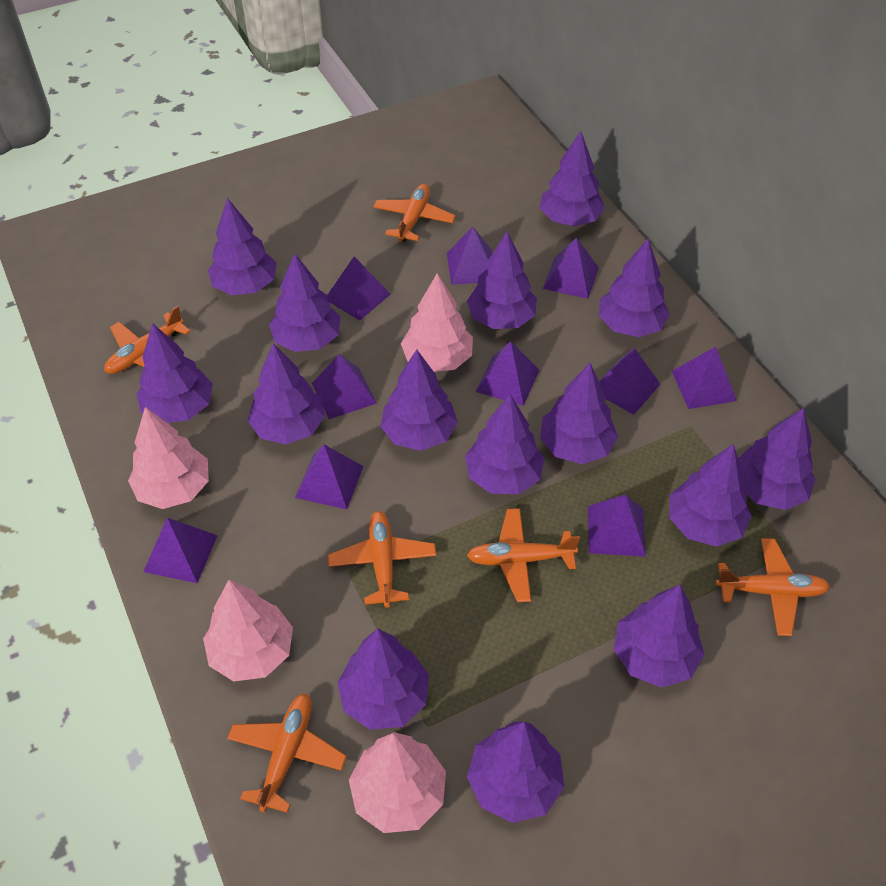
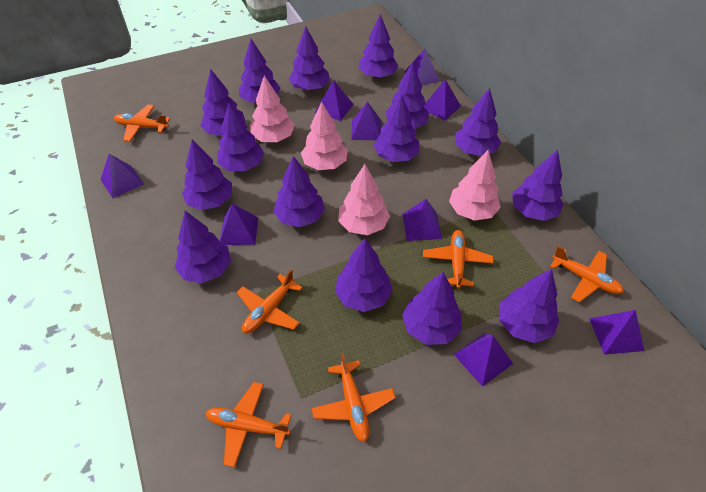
purple pyramid: [143,518,218,583] [295,444,364,509] [312,354,377,419] [327,257,391,321] [447,227,492,285] [476,341,539,406] [543,237,599,299] [588,494,646,557] [599,348,660,415] [672,347,737,409] = 10 -> [100,154,144,198] [220,204,258,245] [315,80,354,121] [351,101,382,140] [403,199,442,241] [404,49,440,86] [424,79,461,121] [454,333,513,387] [589,310,644,355] = 9

